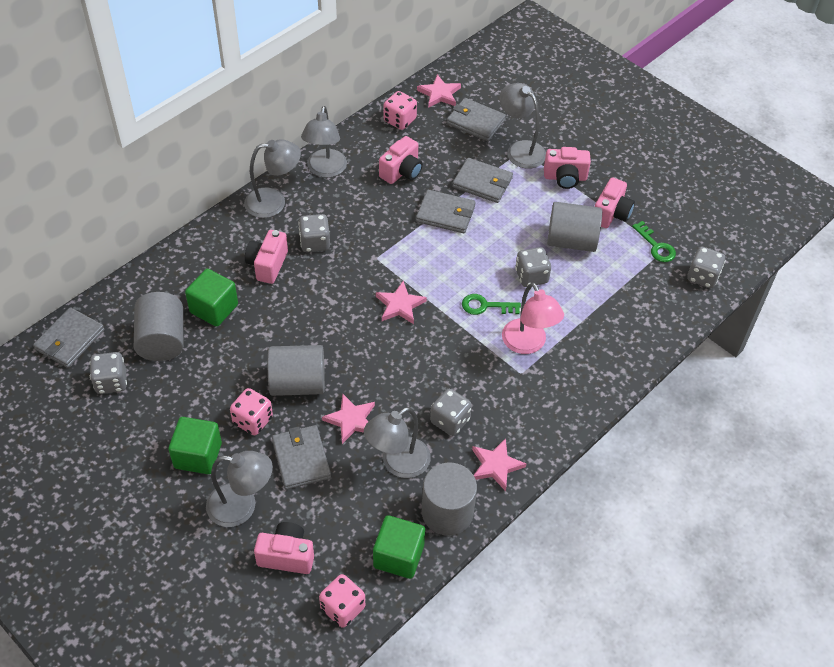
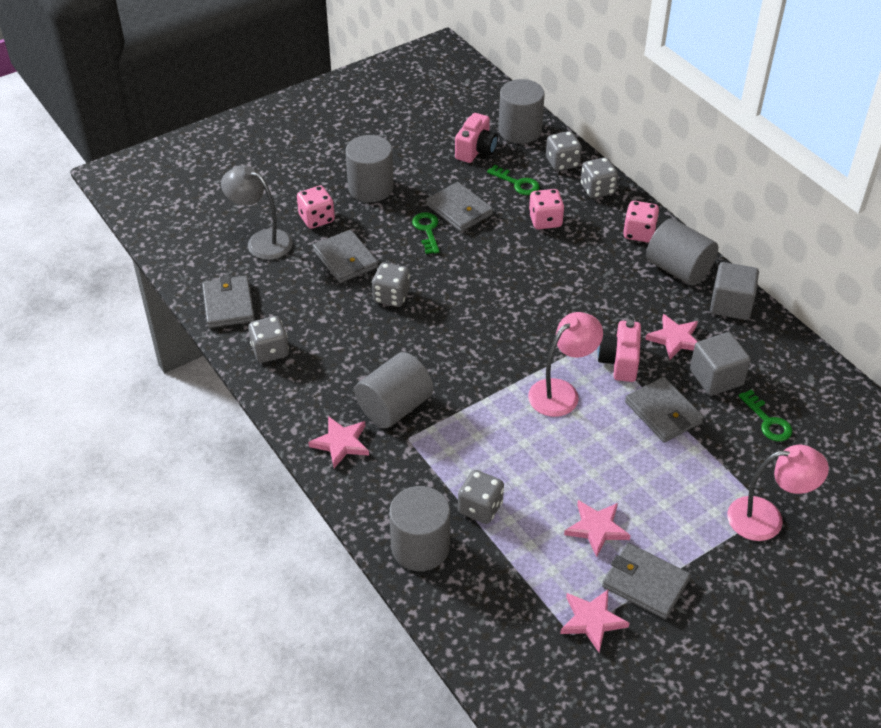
green cube: [168,417,222,474] [185,269,238,327] [373,515,425,579] = 3 -> none = 0
green key: [462,294,521,315] [632,221,676,262] = 2 -> [412,212,440,254] [487,165,540,195] [738,389,792,442] = 3
grey cube: none = 0 -> [690,332,751,396] [710,262,759,320] = 2
grey cylinder: [134,292,183,361] [268,345,325,396] [422,462,477,536] [547,202,602,252] = 4 -> [345,135,394,202] [355,352,433,428] [389,486,450,571] [499,79,545,144] [646,218,718,286] = 5
grey lamp: [206,451,273,527] [244,139,301,218] [301,106,347,178] [364,407,431,478] [499,83,546,169] = 5 -> [221,165,293,260] = 1
pink camera: [245,230,288,284] [254,522,314,574] [379,136,423,184] [544,147,591,189] [595,177,635,228] = 5 -> [455,113,498,163] [598,320,641,382] = 2
pink lamp: [502,282,564,354] = 1 -> [528,312,603,417] [727,445,829,541] = 2

